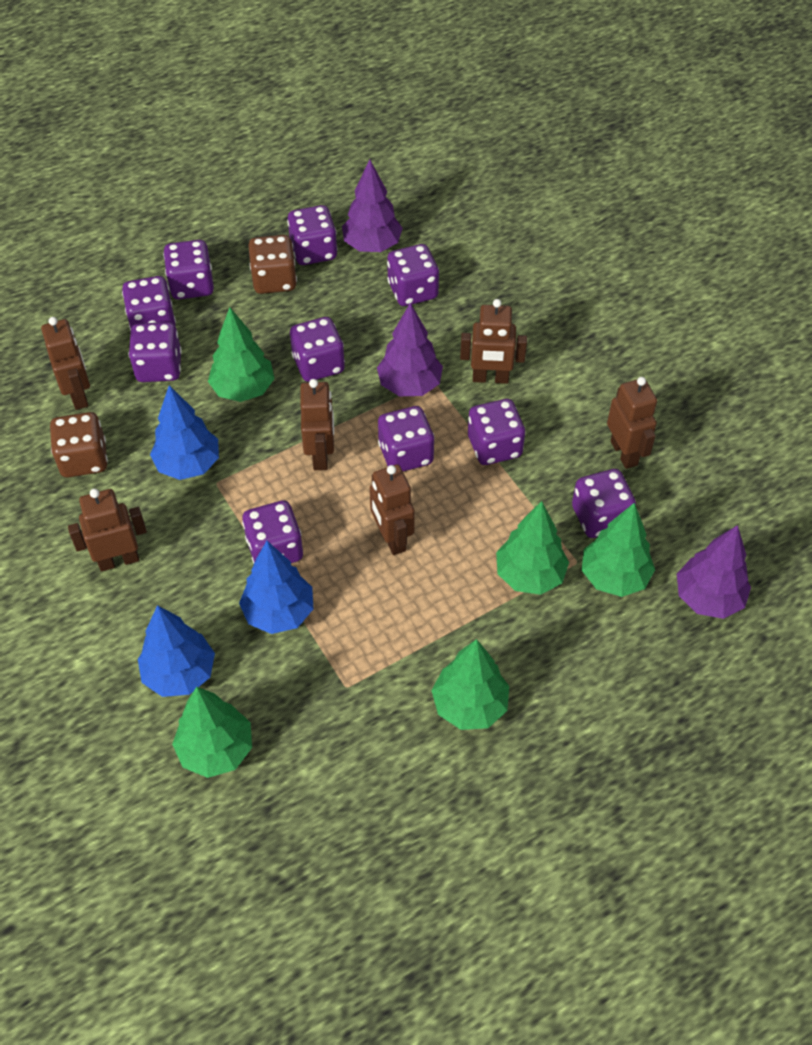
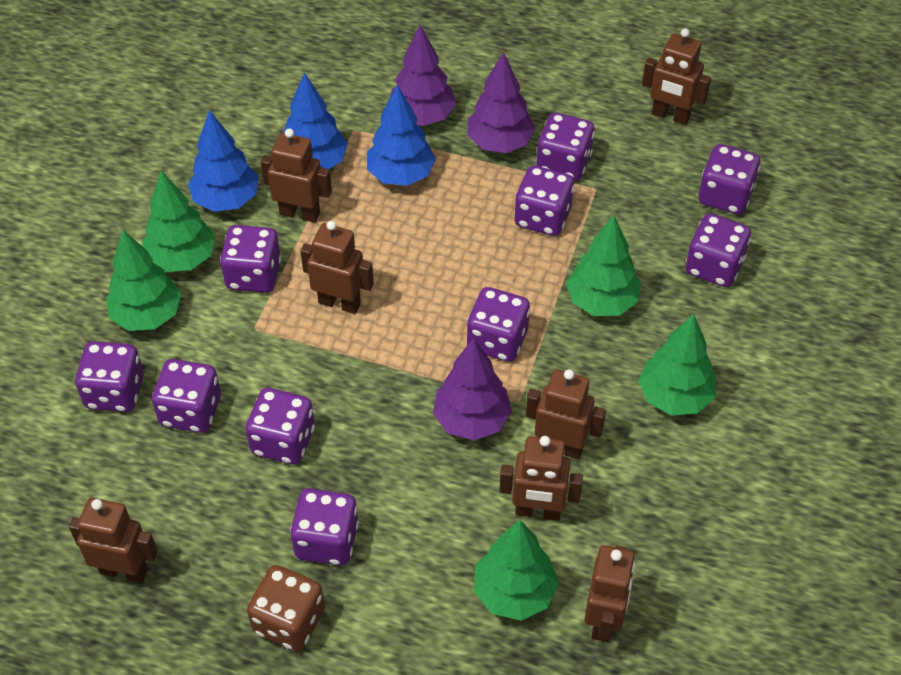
brown dice: [50,412,108,478] [248,235,297,294] = 2 -> [247,565,325,651] = 1
brown robot: [41,317,90,410] [68,488,147,571] [300,379,334,470] [370,464,415,555] [460,299,527,384] [607,377,657,469] = 6 -> [69,498,158,583] [260,129,332,223] [300,221,374,314] [500,436,583,521] [526,369,606,459] [584,545,635,642] [642,28,711,125] = 7

